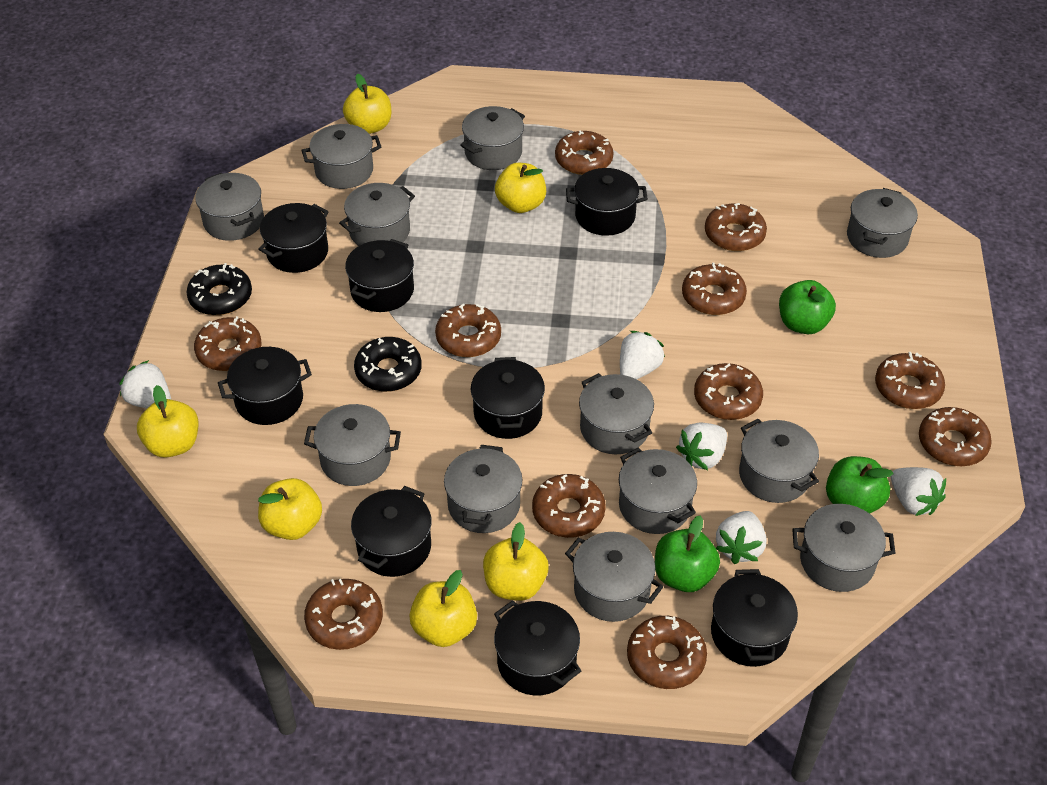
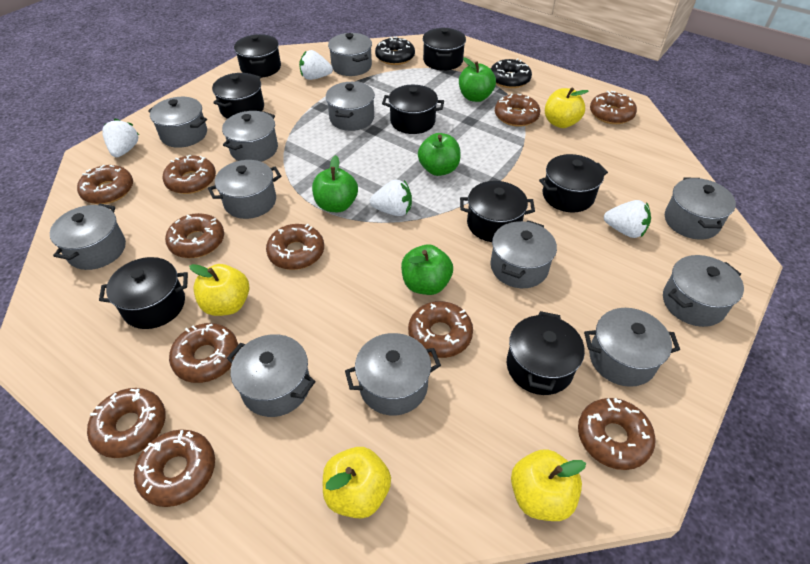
green apple: [655,516,720,592] [779,280,836,334] [826,456,894,514] = 3 -> [312,155,358,212] [401,244,453,295] [418,133,461,176] [459,57,496,102] = 4
white strawberry: [119,360,171,408] [620,331,665,379] [676,423,727,470] [716,511,766,564] [891,467,946,516] = 5 -> [102,118,139,157] [299,50,333,80] [370,180,412,216] [604,200,651,238] = 4
yellow apple: [137,385,198,458] [258,478,322,540] [343,74,391,134] [409,570,477,647] [483,522,549,601] [495,163,546,213] = 6 -> [189,264,249,316] [323,447,391,519] [511,449,586,521] [545,87,588,128] = 4

